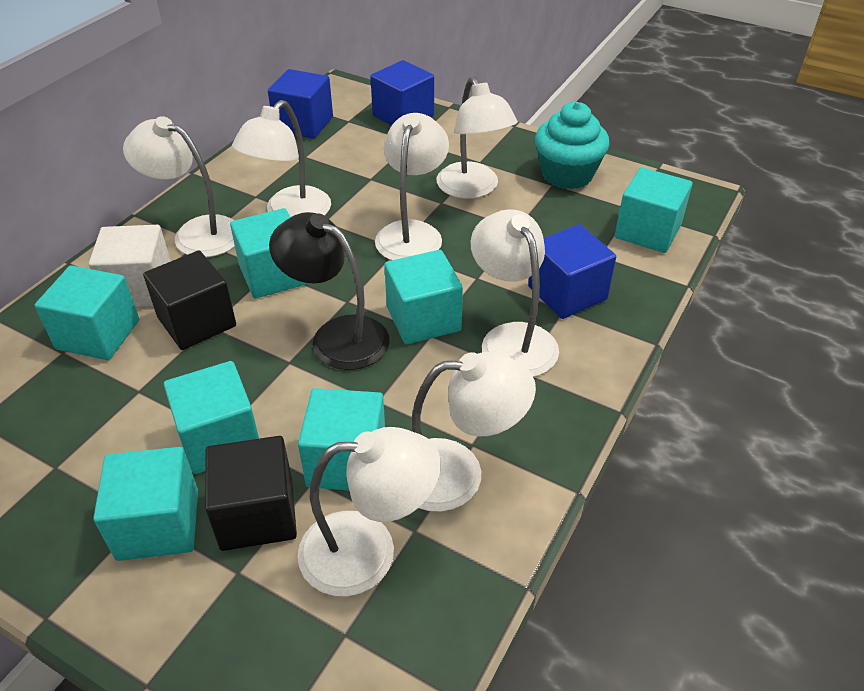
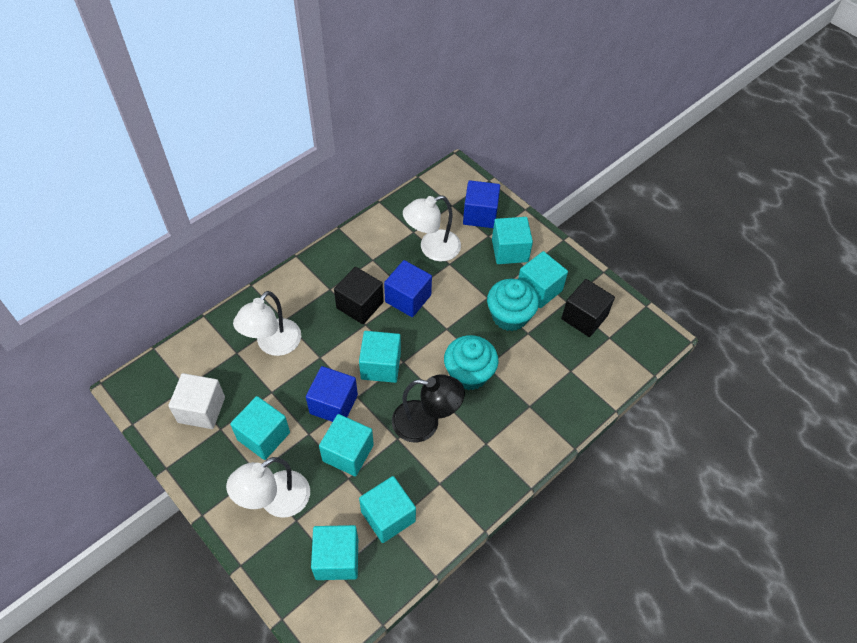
turquoise cupcake: [535,102,610,189] = 1 -> [444,335,499,390] [487,279,539,331] = 2
white lamp: [123,116,235,257] [232,100,331,217] [298,427,441,596] [375,113,449,260] [412,352,536,512] [437,77,518,199] [471,209,559,377] = 7 -> [226,457,310,518] [233,291,301,356] [403,195,461,261] = 3

